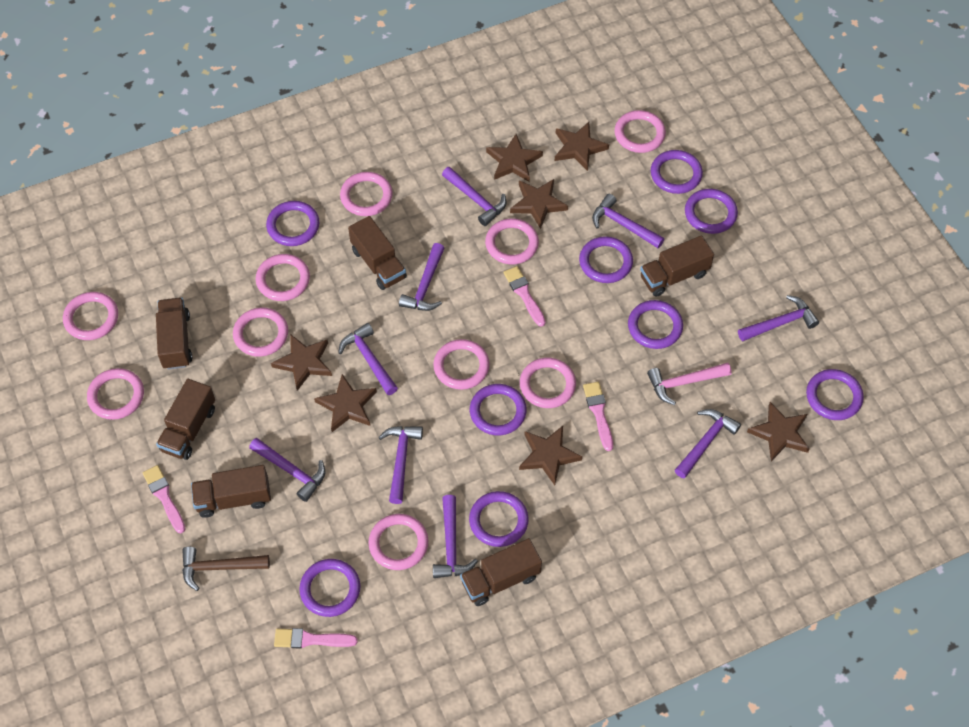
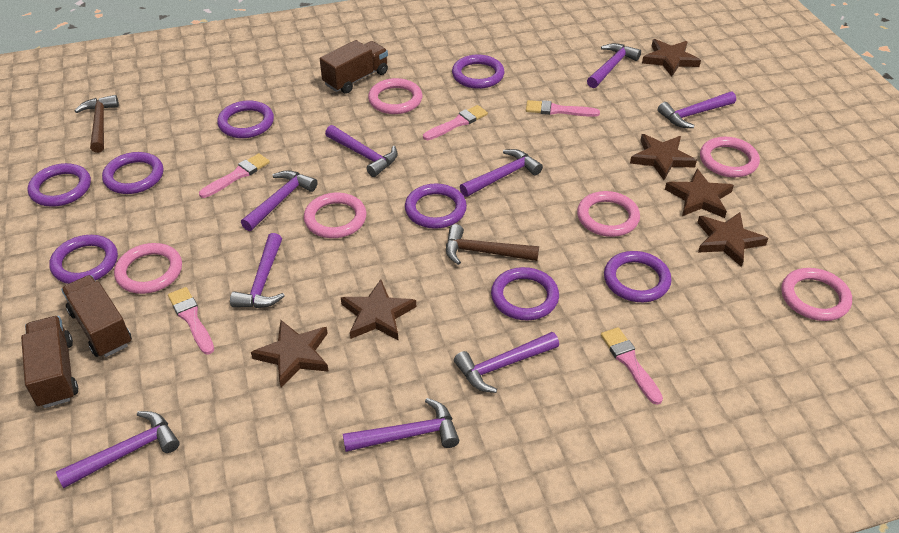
brown hammer: [182,547,270,591] = 1 -> [75,95,119,153] [446,224,539,265] = 2
brown star: [271,334,332,391] [314,374,377,432] [486,134,543,182] [510,179,568,229] [519,426,582,485] [555,122,609,171] [747,402,810,461] = 7 -> [251,320,329,388] [341,279,416,340] [630,134,697,180] [642,39,701,77] [665,169,734,218] [697,212,768,267] = 6
brown truck: [156,297,192,370] [156,379,215,460] [191,465,271,518] [348,216,407,290] [460,538,542,606] [640,235,714,297] = 6 -> [21,316,78,408] [61,275,132,357] [320,40,388,94] = 3
pink brush: [143,465,186,533] [274,628,358,649] [503,266,546,327] [583,382,613,451] = 4 -> [168,287,214,355] [199,153,270,198] [423,105,488,140] [526,100,600,117] [601,327,663,405] = 5
pink hammer: [647,363,732,405] = 1 -> none = 0
pink ring: [63,292,118,340] [87,368,144,420] [233,308,288,357] [256,254,310,301] [340,172,393,216] [368,514,428,570] [433,339,490,390] [485,218,539,265] [520,358,576,408] [615,110,666,153] = 10 -> [114,243,182,294] [304,193,367,238] [368,78,422,114] [577,191,640,237] [700,137,760,178] [781,268,852,321] = 6
purple ring: [266,201,319,246] [299,559,360,617] [469,491,529,547] [470,384,527,435] [579,236,633,283] [628,300,683,349] [651,150,703,194] [685,189,738,234] [806,369,864,420] = 9 -> [28,163,91,207] [49,235,118,284] [102,152,163,194] [217,100,274,138] [405,183,467,229] [452,55,504,89] [491,267,559,320] [604,251,672,302] = 8

